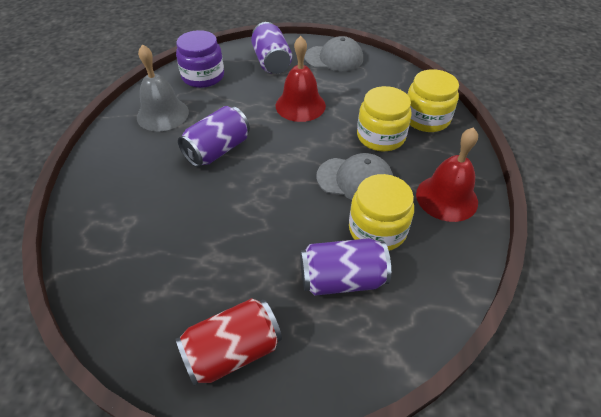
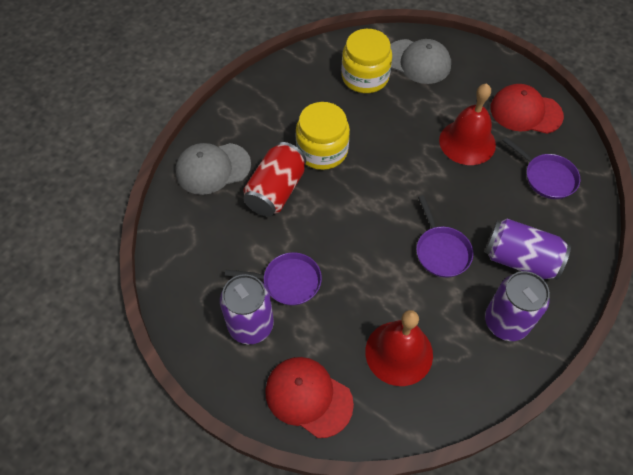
grey bell: [137,44,189,131] = 1 -> none = 0
purple jar: [176,30,224,88] = 1 -> none = 0
purple pan: none = 0 -> [225,252,322,305] [416,195,473,278] [503,137,580,199] = 3
red cap: none = 0 -> [265,357,354,438] [490,84,564,134] = 2
yellow jar: [349,174,414,251] [357,86,412,152] [407,69,459,132] = 3 -> [296,102,350,170] [342,29,392,93] = 2

